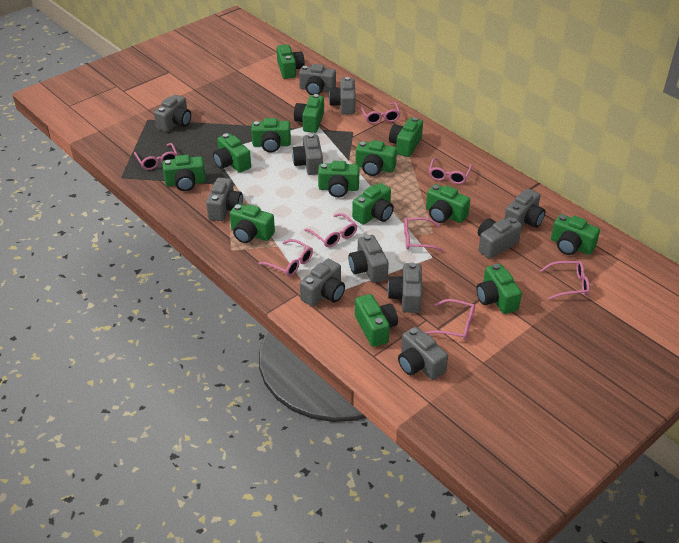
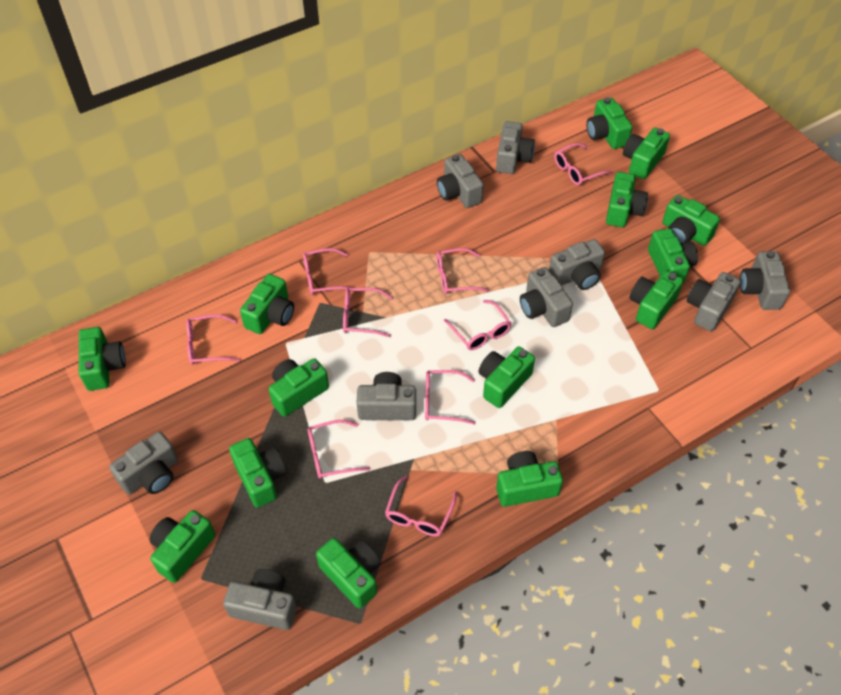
grey camera: [154,95,191,132] [206,177,243,221] [292,134,323,175] [299,64,336,95] [300,259,345,307] [329,77,355,114] [348,235,389,283] [387,262,422,313] [398,327,448,380] [478,217,522,259] [504,188,545,228] = 11 -> [109,431,178,495] [223,569,297,630] [357,372,416,420] [437,154,484,208] [496,121,535,174] [520,267,573,327] [549,239,605,290] [687,272,740,332] [740,251,790,310] = 9
pink glasses: [134,143,178,170] [258,239,313,277] [304,213,357,247] [360,102,400,124] [404,217,444,252] [426,299,475,340] [429,158,472,184] [540,261,590,300] = 8 -> [186,314,240,365] [303,248,354,295] [307,420,370,479] [343,288,393,337] [385,475,457,536] [425,370,475,424] [436,248,489,294] [444,300,512,350] [554,143,613,185] = 9

